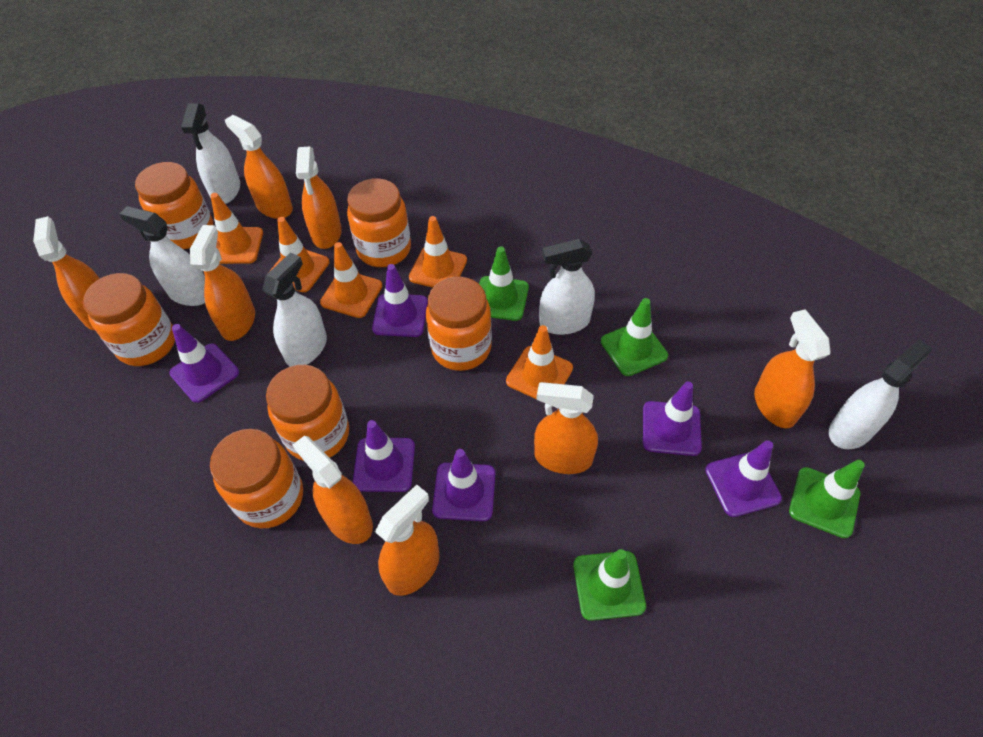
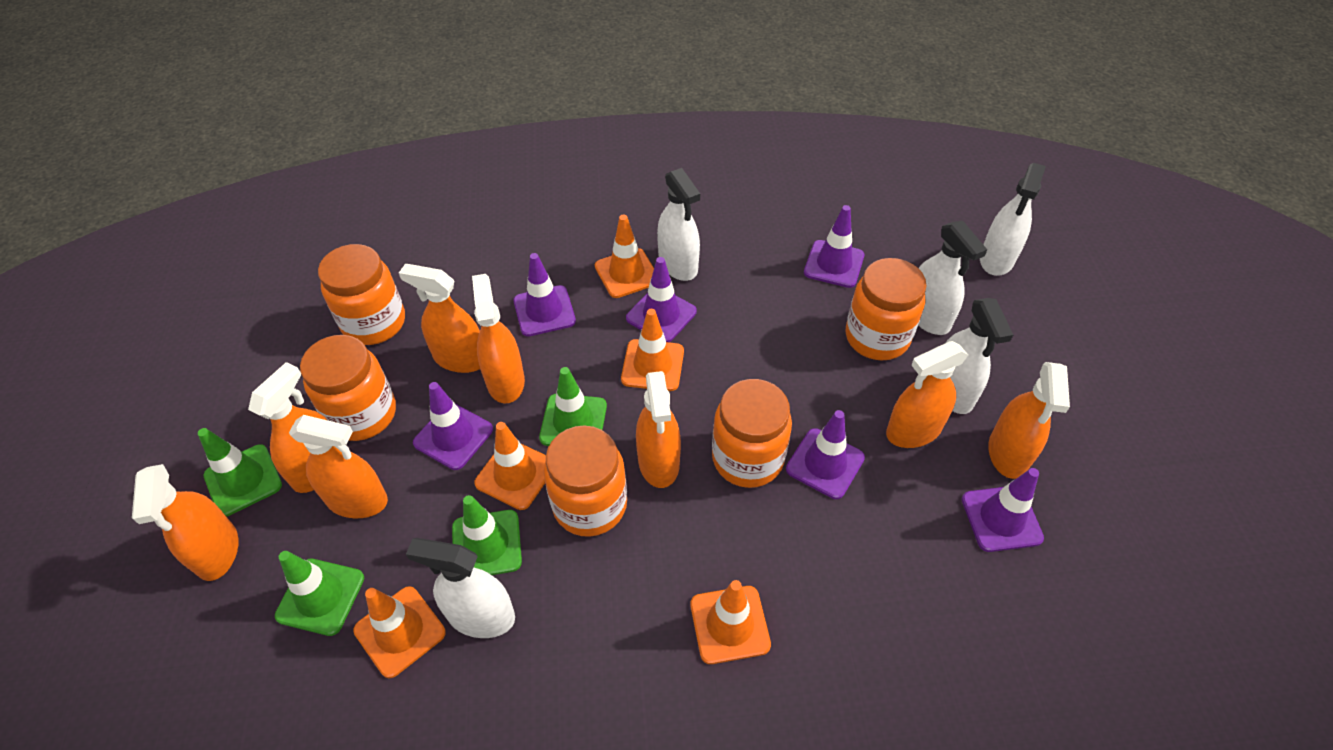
orange jar: [83,273,175,366] [135,162,214,249] [210,429,303,528] [266,365,349,461] [347,178,411,267] [426,277,492,371] = 6 -> [300,335,396,441] [318,244,405,345] [544,425,627,537] [712,379,792,488] [846,258,926,360] = 5

